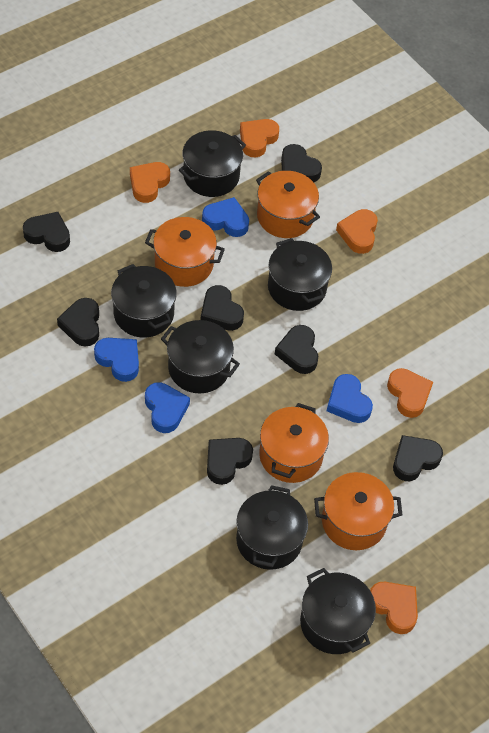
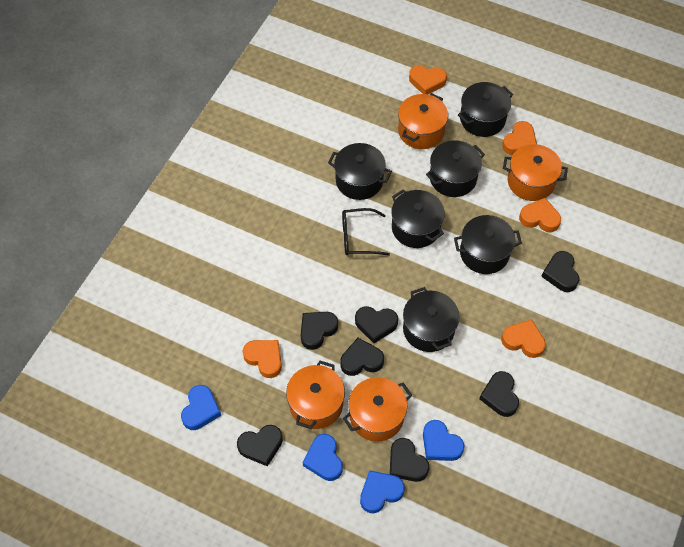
black glasses: none = 0 -> [342,208,390,256] = 1

